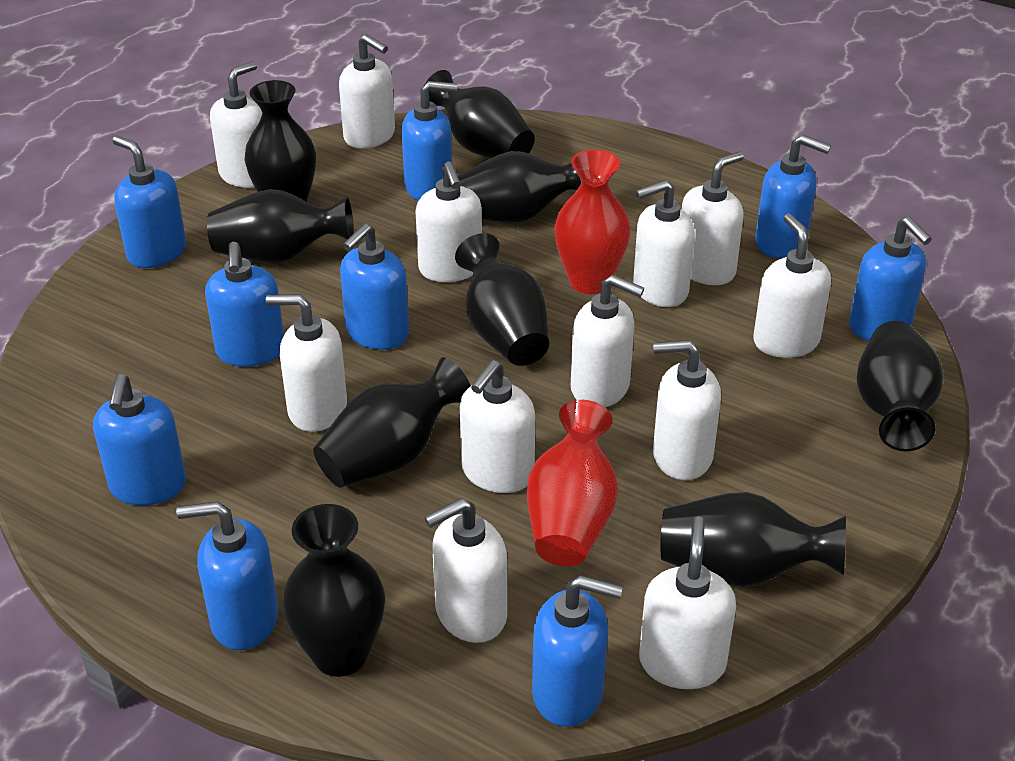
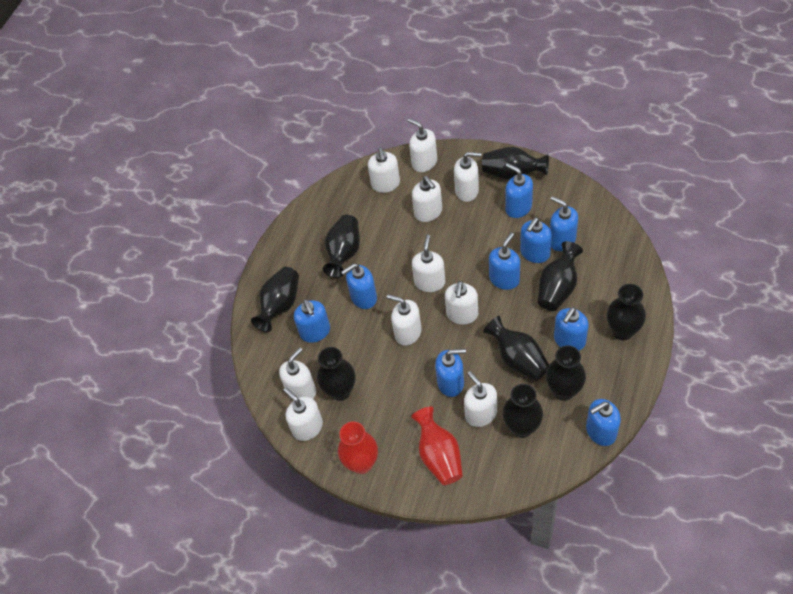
white soap dispenser: [210,61,262,188] [266,294,347,432] [339,34,395,148] [416,161,482,282] [424,498,507,643] [460,360,535,493] [571,275,644,407] [633,180,695,307] [639,516,736,689] [653,340,721,480] [682,151,744,285] [753,214,831,358] = 12 -> [279,347,316,400] [283,387,323,441] [368,148,400,193] [386,294,421,346] [408,118,437,172] [412,176,442,222] [412,235,445,292] [445,281,478,324] [454,152,481,202] [464,371,497,427] = 10

